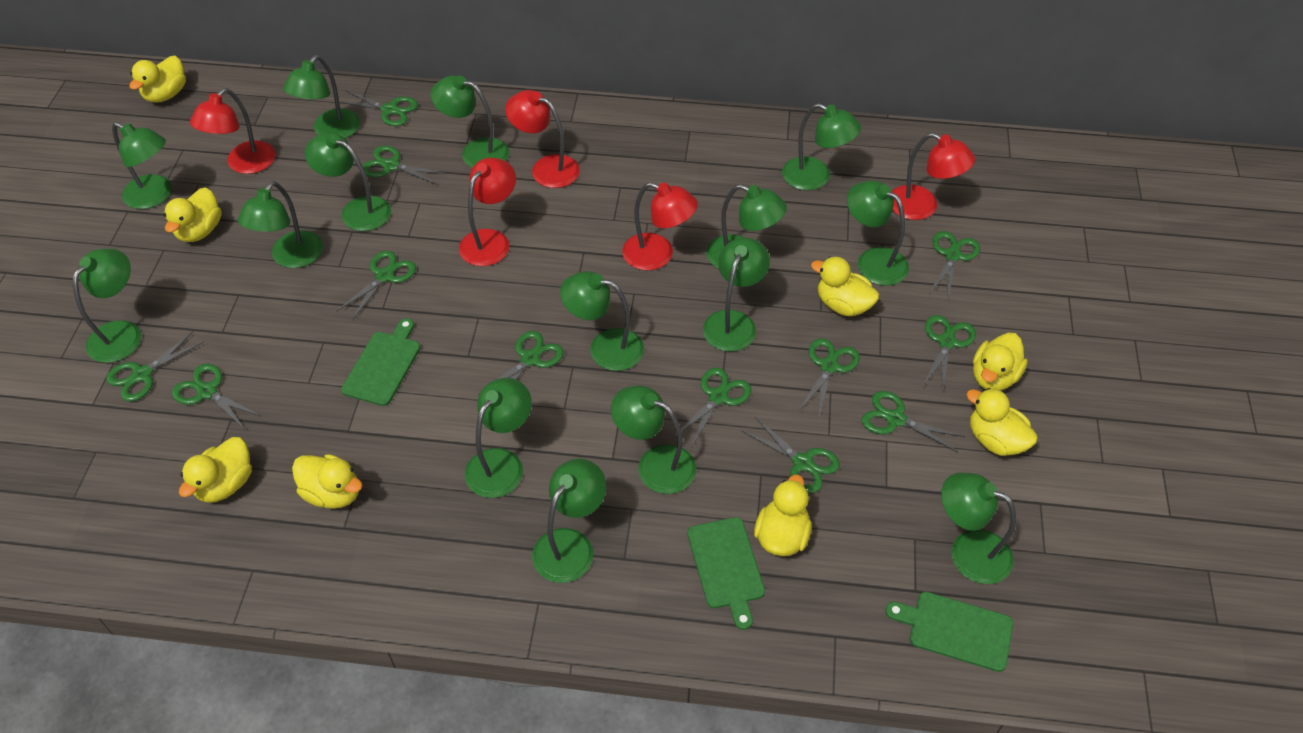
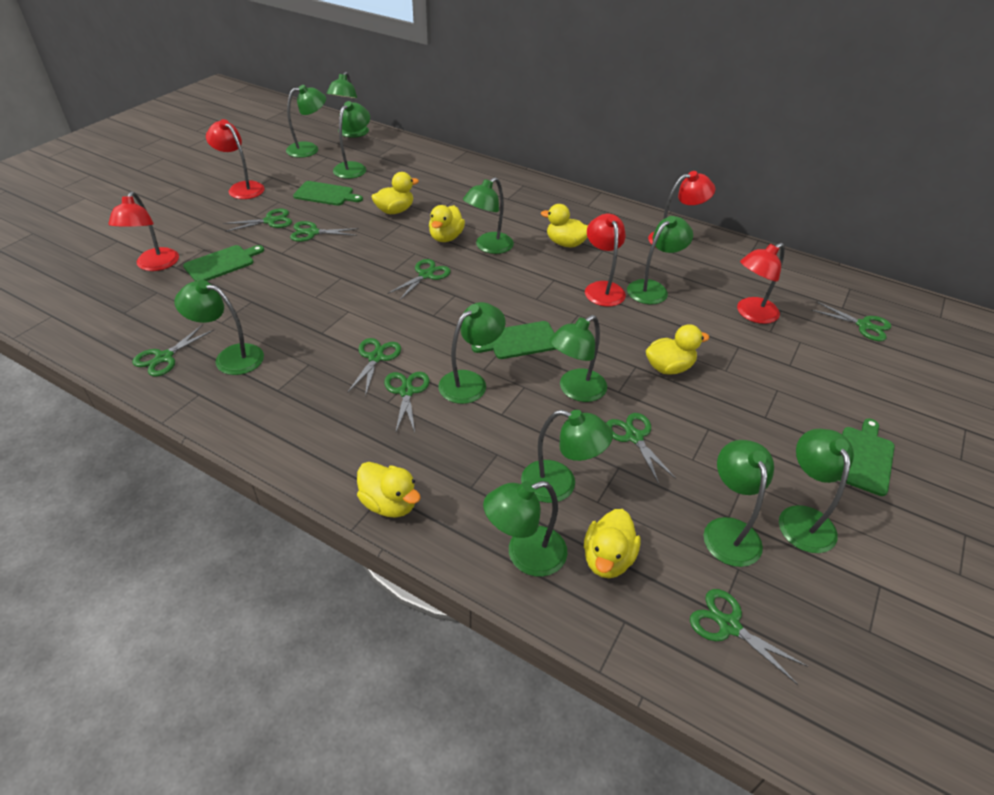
green cutting board: [341,318,420,406] [687,517,765,630] [886,592,1013,672] = 3 -> [183,245,264,281] [293,181,363,206] [472,321,556,359] [838,419,895,496] = 4
green lamp: [73,249,141,363] [112,122,172,209] [238,181,323,268] [283,55,360,138] [305,132,391,231] [430,75,509,168] [465,378,532,498] [532,458,606,583] [560,271,644,371] [611,386,696,494] [703,237,770,351] [707,184,787,269] [782,103,861,190] [847,181,909,286] [941,472,1016,584] = 15 -> [174,280,264,375] [286,85,326,158] [327,72,369,138] [333,101,370,179] [438,302,505,404] [463,177,514,254] [483,481,567,577] [521,410,613,503] [549,315,607,402] [627,216,693,304] [704,440,774,567] [779,429,854,553] = 12
green scissors: [106,331,204,402] [172,364,261,428] [336,251,416,320] [339,90,418,126] [362,146,447,185] [478,331,563,395] [673,368,752,448] [742,417,840,493] [799,338,860,417] [862,391,965,452] [923,315,976,392] [930,231,980,301] = 12 -> [132,324,214,377] [223,209,292,232] [290,221,359,242] [348,338,401,397] [384,372,430,434] [388,259,451,300] [606,413,676,484] [690,589,808,685] [811,301,892,341] = 9
yellow duck: [130,56,186,103] [164,187,222,242] [179,437,252,503] [292,454,363,509] [754,475,812,556] [811,257,880,316] [966,388,1038,456] [973,333,1028,391] = 8 -> [357,462,421,517] [371,172,419,214] [429,205,465,242] [541,204,588,247] [584,509,640,578] [646,324,709,375] = 6

